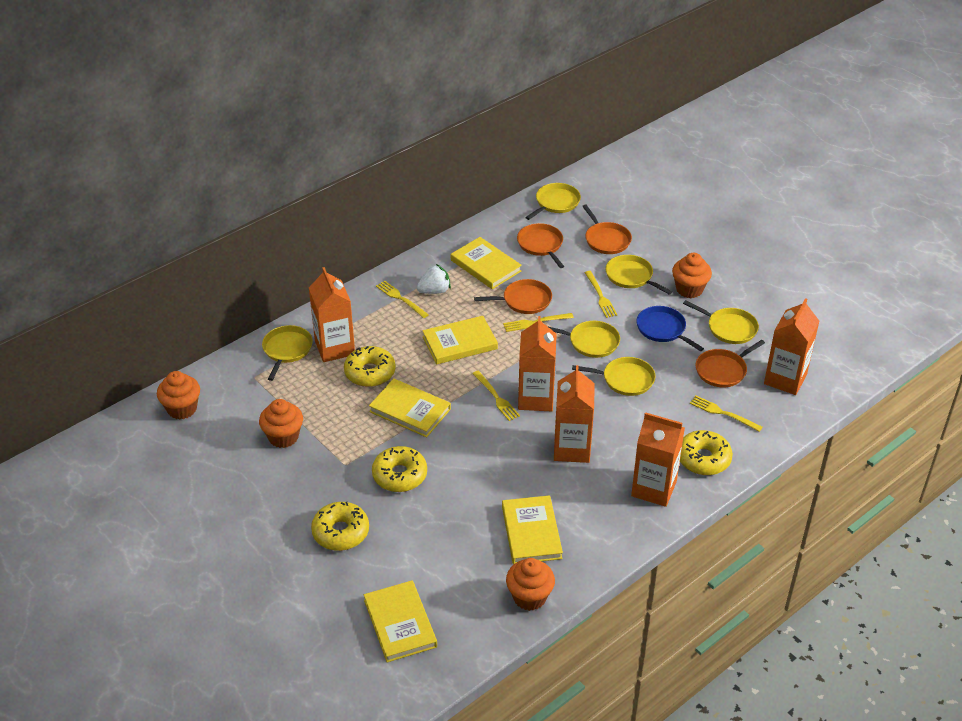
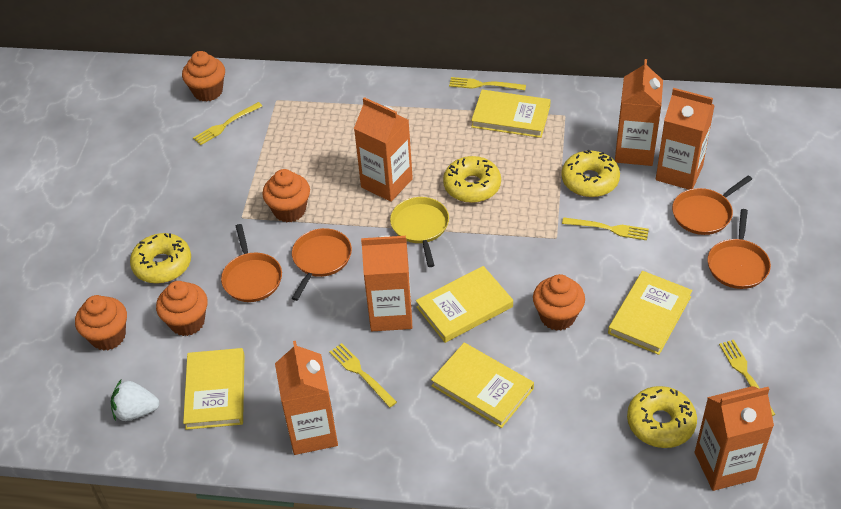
blue pan: [636,306,704,351] = 1 -> none = 0
orange carton: [309,267,355,362] [518,316,557,411] [554,365,595,463] [631,412,685,507] [764,298,819,395] = 5 -> [275,341,338,455] [354,97,413,202] [361,236,412,331] [615,59,663,166] [656,88,715,190] [695,386,774,491] = 6
orange cupcake: [157,371,200,419] [259,399,303,448] [506,558,555,611] [672,253,712,298] = 4 -> [75,295,127,351] [156,281,208,336] [182,51,225,102] [262,169,310,222] [533,274,585,331] = 5
yellow pan: [262,325,313,381] [525,183,581,220] [549,321,620,358] [572,357,655,396] [605,255,672,295] [683,300,759,344] = 6 -> [390,197,449,267] = 1

